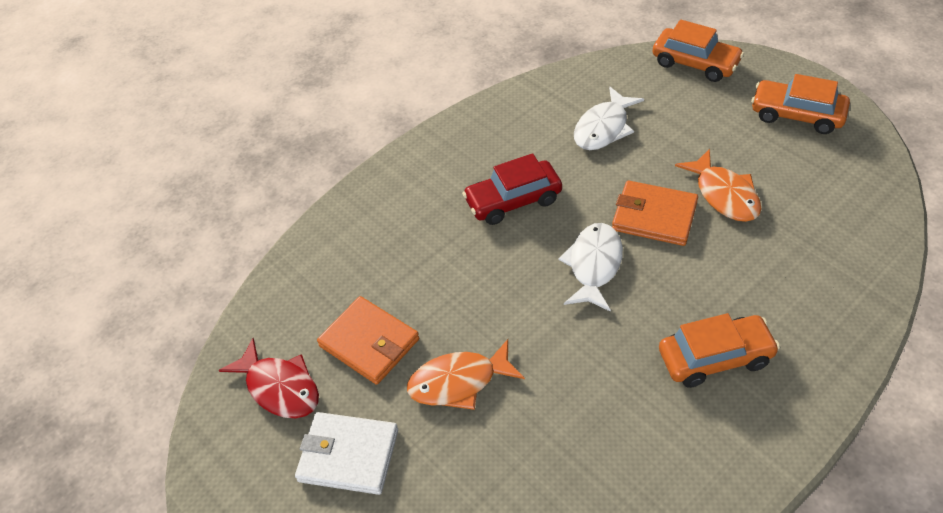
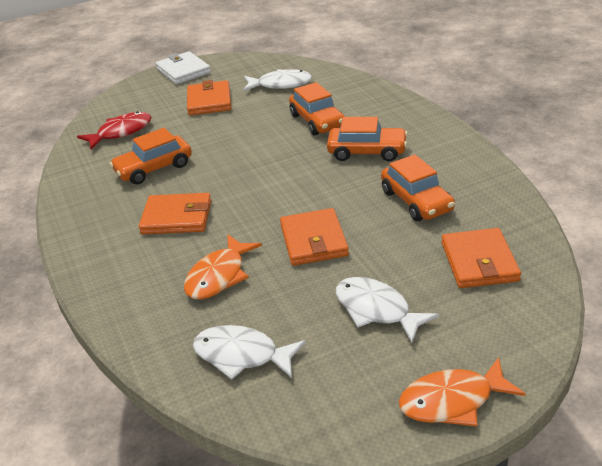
orange car: [652,19,744,82] [659,313,780,388] [751,74,850,134] = 3 -> [110,128,192,184] [289,82,345,136] [327,117,408,161] [381,155,455,221] = 4
orange wallet: [317,296,419,385] [612,180,698,246] = 2 -> [139,193,211,234] [187,80,231,115] [280,208,349,266] [442,228,521,288] = 4
red car: [462,153,562,225] = 1 -> none = 0
white fish: [558,223,623,312] [574,87,644,150] = 2 -> [193,325,306,380] [243,69,312,91] [336,277,439,343] = 3

